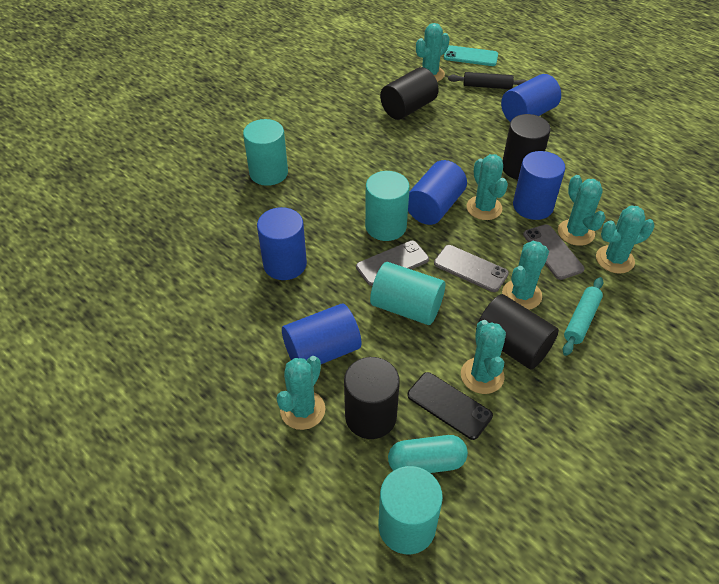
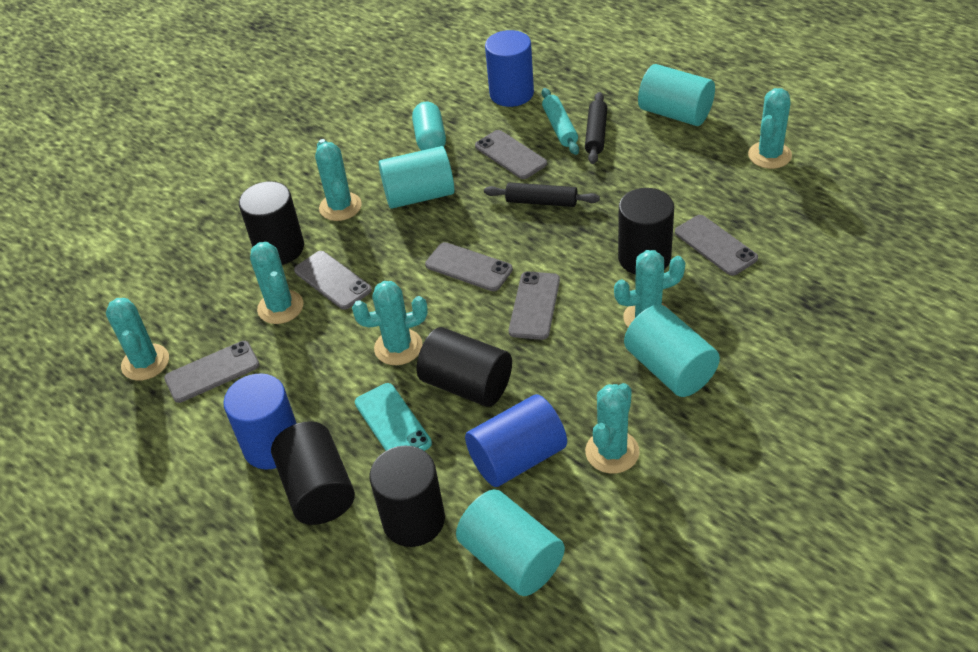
black cylinder: [344,357,400,439] [380,67,439,120] [476,294,559,370] [503,114,551,180] = 4 -> [239,181,304,265] [271,421,355,525] [369,445,445,547] [417,327,512,407] [618,188,674,275] = 5
black phone: [407,372,493,440] = 1 -> none = 0
black rolling pin: [448,72,527,89] = 1 -> [484,182,600,207] [585,92,607,164] = 2
blue cylinder: [257,207,307,280] [282,304,361,364] [408,160,467,225] [501,74,561,122] [513,151,565,220] = 5 -> [223,374,297,469] [465,394,567,487] [485,30,534,107] = 3
grey phone: [356,241,429,286] [434,245,509,292] [523,224,584,280] = 3 -> [164,341,259,403] [294,251,372,310] [425,242,513,291] [475,130,547,179] [509,271,560,340] [675,215,758,276] = 6

